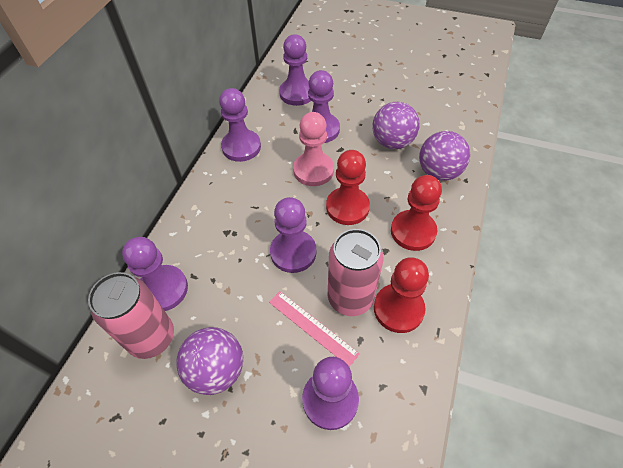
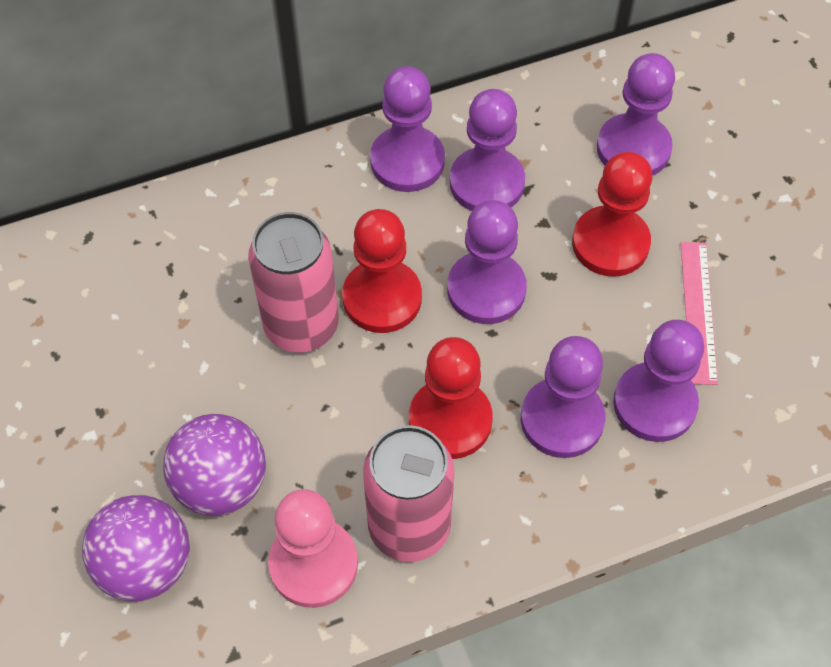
purple ball: [176,327,243,395] [372,102,419,149] [419,131,470,181] = 3 -> [82,495,190,602] [163,414,266,516] = 2

